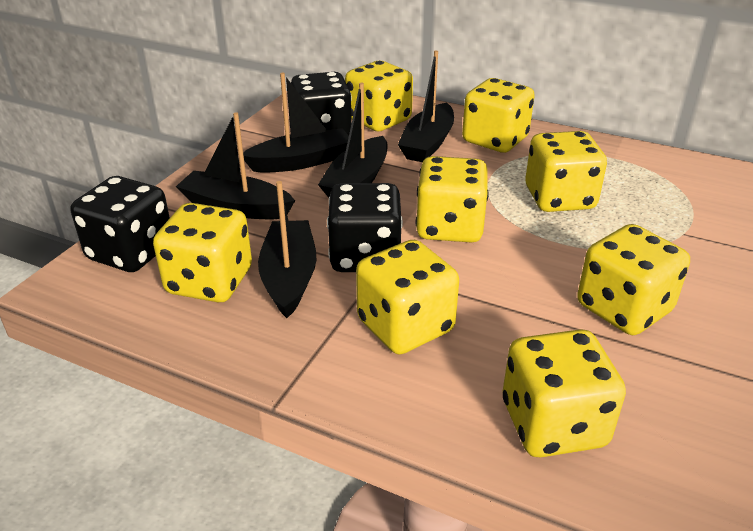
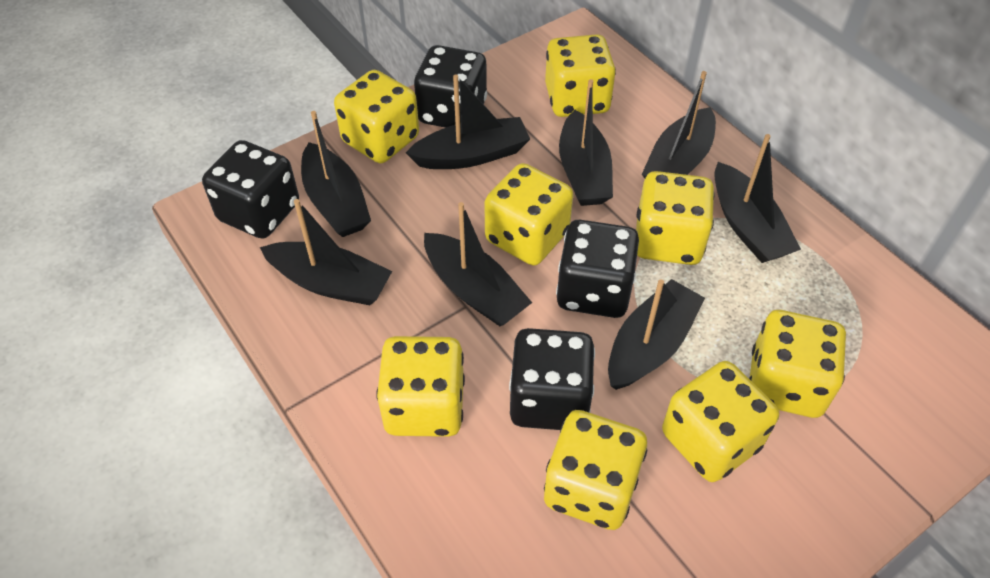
black boat: [176,112,295,219] [243,72,349,173] [258,181,317,318] [318,83,388,198] [398,51,454,162] = 5 -> [260,199,392,305] [301,111,371,237] [406,74,530,169] [424,202,532,326] [559,79,613,206] [608,279,705,390] [642,71,716,178] [714,134,801,263] = 8
black dice: [70,176,170,272] [291,72,352,135] [327,183,403,272] = 3 -> [202,140,299,239] [414,45,487,128] [509,328,595,430] [556,220,639,318] = 4

